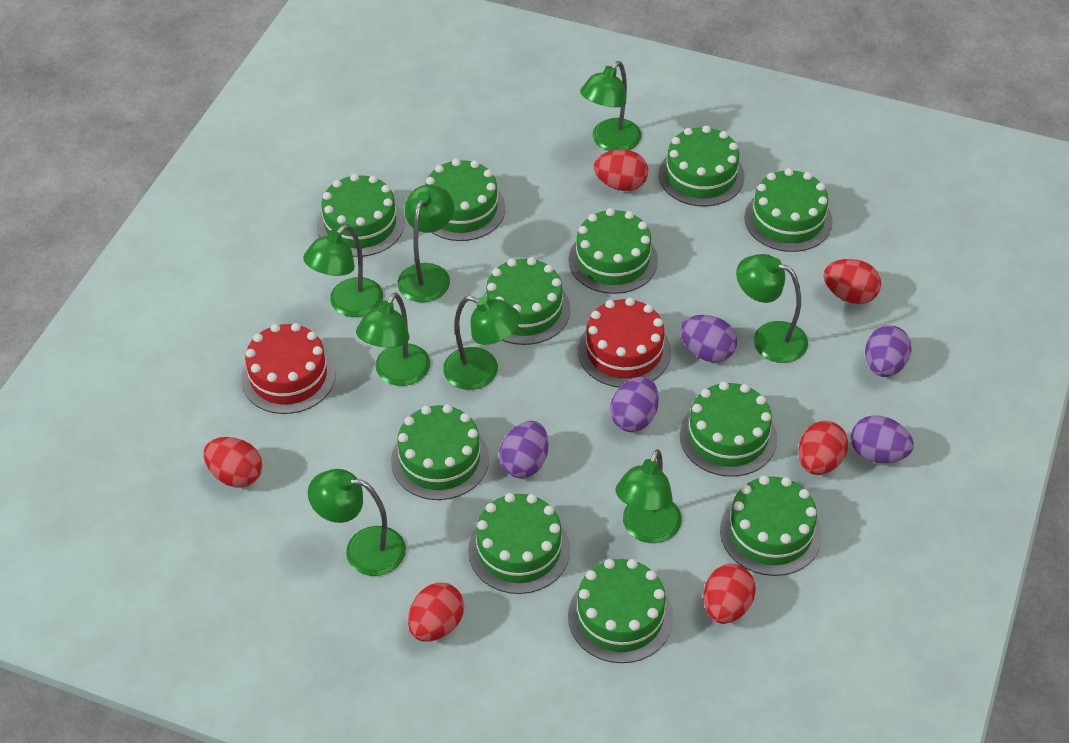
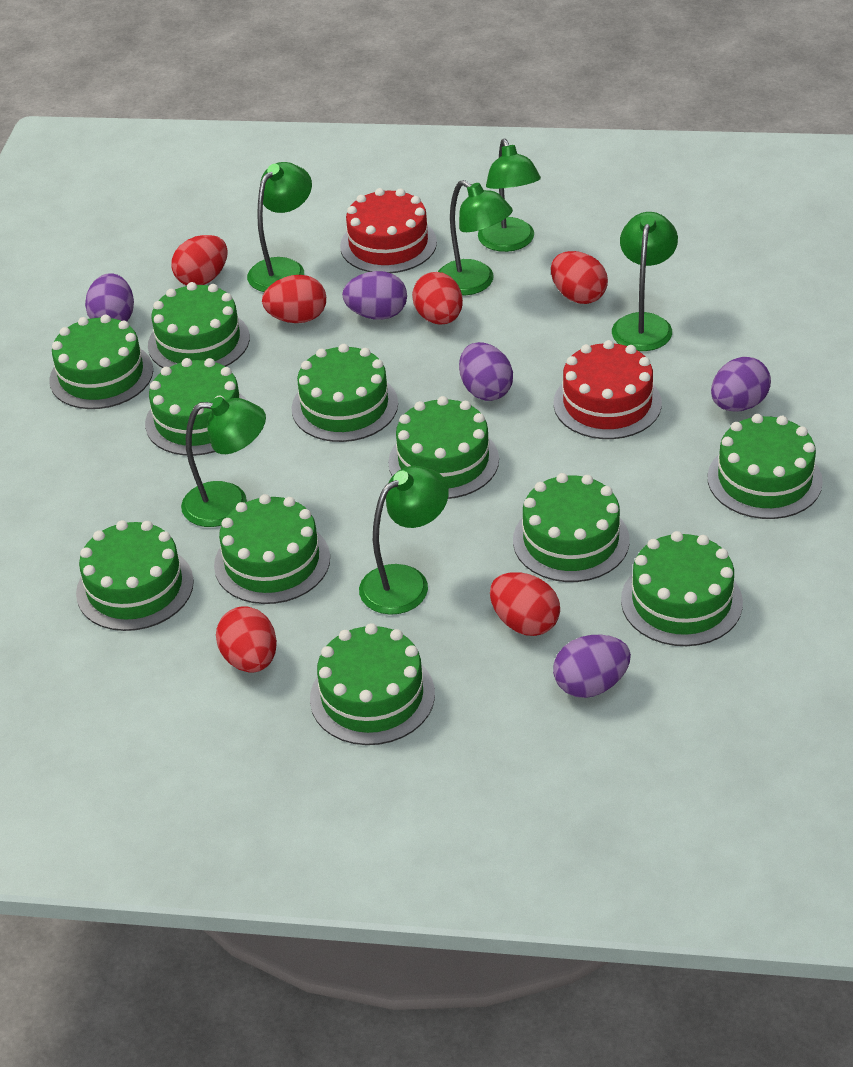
green lamp: [303,224,383,317] [308,469,406,576] [356,293,430,386] [398,185,454,302] [443,296,521,390] [580,61,641,151] [616,449,682,543] [736,254,808,363] = 8 -> [181,397,266,527] [247,162,312,292] [359,466,449,615] [438,180,513,295] [478,139,541,252] [612,212,678,351] = 6

